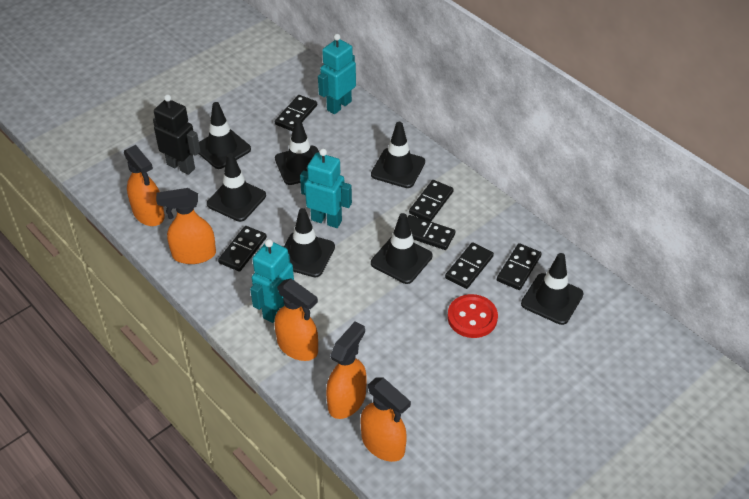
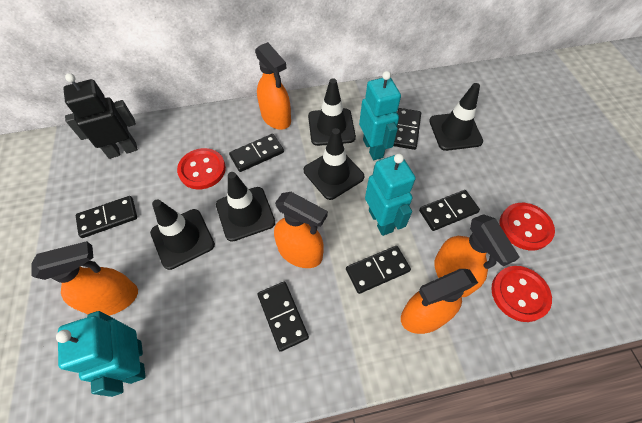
black traffic cone: [198,102,251,169] [207,153,266,222] [275,119,319,185] [284,208,335,278] [371,122,425,188] [371,213,432,284] [521,253,584,325] = 7 -> [150,199,215,270] [216,172,275,242] [304,128,364,200] [308,78,356,146] [429,83,483,151] = 5
red button: [448,294,498,338] = 1 -> [177,148,226,189] [491,266,552,322] [500,203,555,251] = 3

